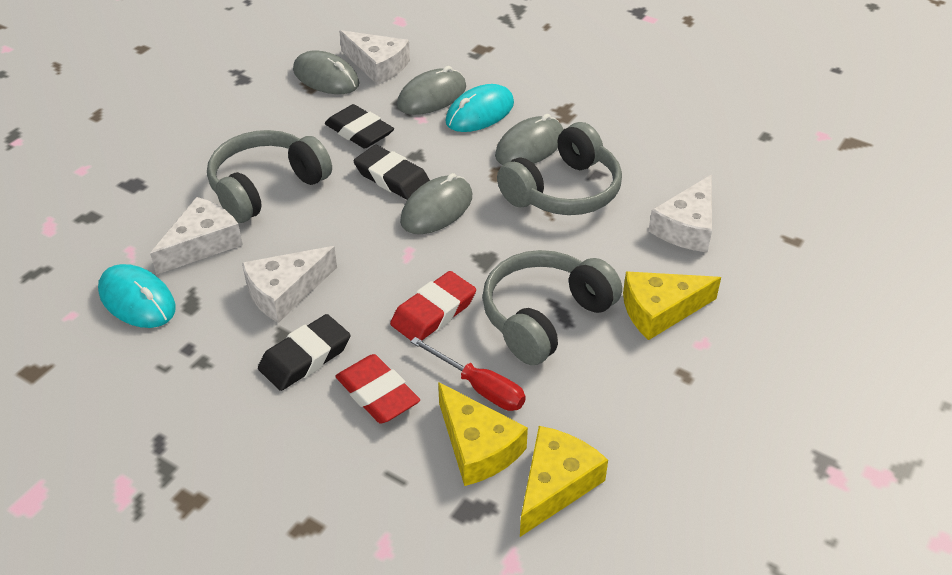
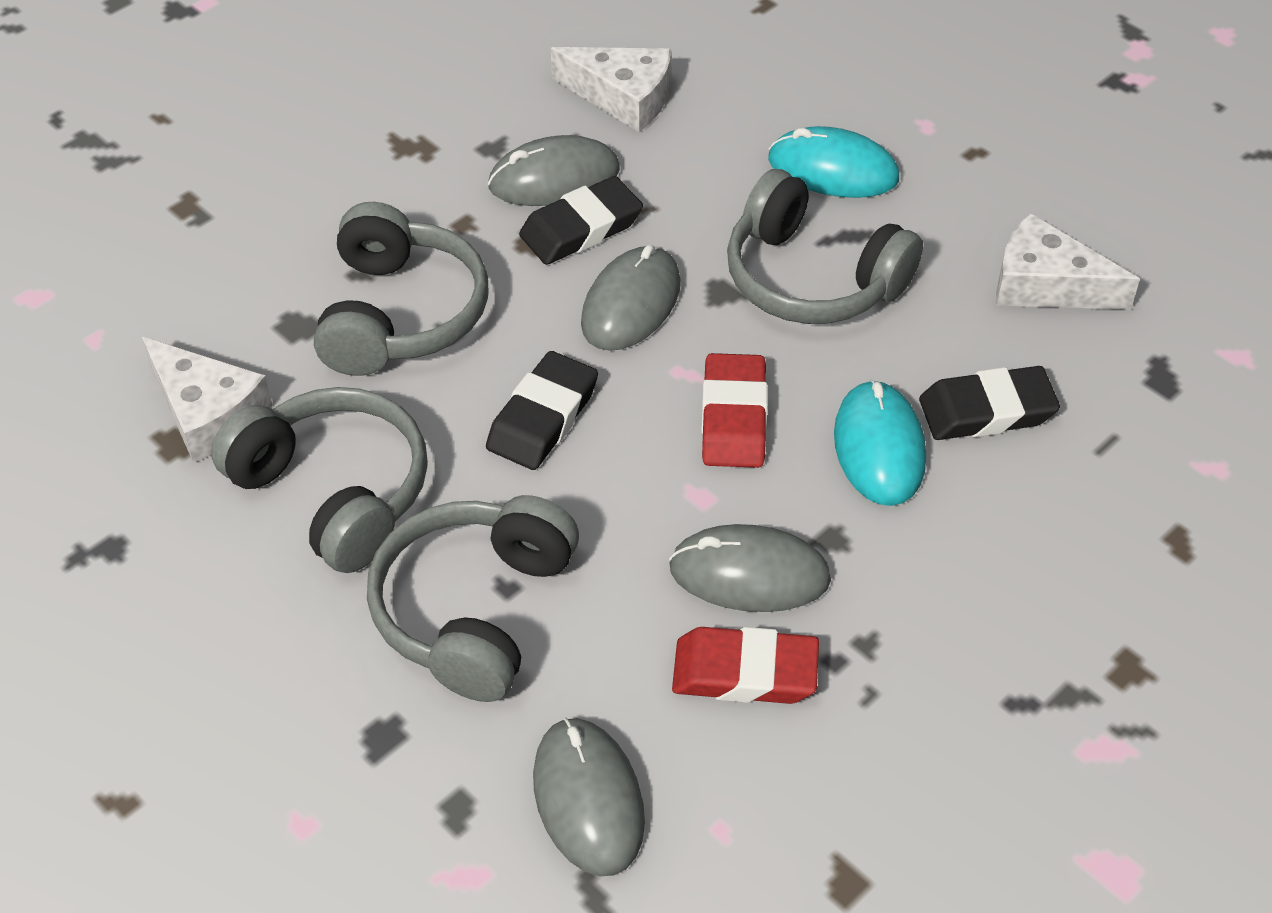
grey headphones: [207,130,332,223] [482,250,622,365] [497,122,622,215] = 3 -> [211,387,428,573] [314,202,489,376] [367,495,579,702] [727,169,923,324] = 4
red screwdriver: [410,337,526,411] = 1 -> none = 0
white cheese: [150,197,243,275] [242,246,337,323] [339,30,410,85] [648,175,712,252] = 4 -> [142,337,272,463] [551,47,672,132] [996,213,1140,310] = 3
yellow cheese: [438,382,528,486] [520,426,608,537] [623,271,721,340] = 3 -> none = 0

